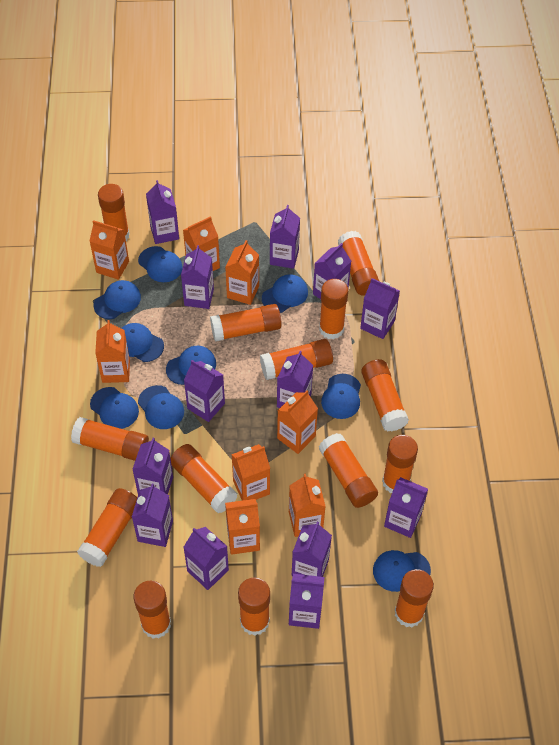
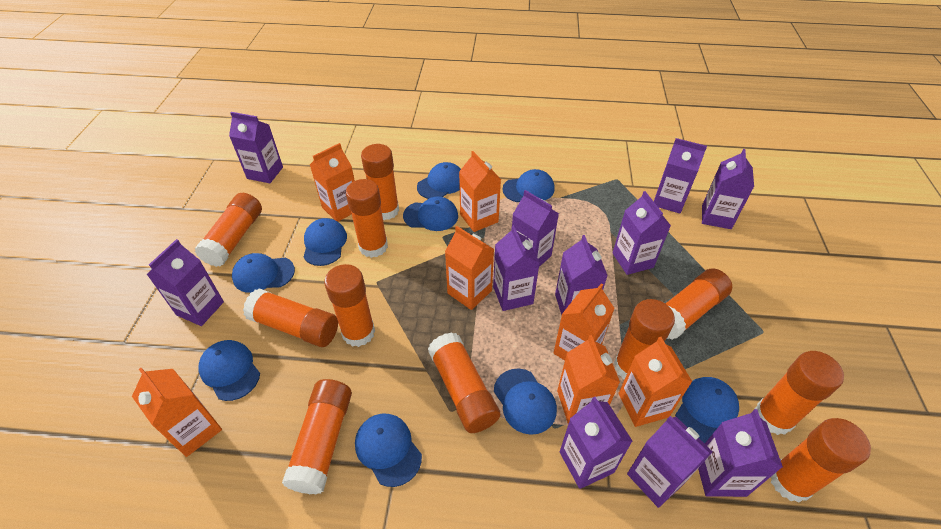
orange carton: [90,220,129,280] [95,320,130,383] [183,216,220,271] [225,240,259,305] [225,499,260,555] [231,444,270,501] [277,390,318,454] [289,473,326,537] = 8 -> [132,368,222,457] [310,143,355,222] [445,226,494,310] [459,151,501,232] [554,283,615,360] [557,335,620,424] [618,337,692,427] = 7
orange glue stick: [71,417,149,461] [77,488,137,567] [98,184,130,241] [133,581,171,639] [170,444,238,513] [210,304,282,341] [238,578,270,636] [260,339,333,380] [319,279,348,340] [319,433,378,508] [338,231,379,296] [361,359,409,432] [382,435,418,493] [395,569,434,627] = 14 -> [195,193,262,267] [243,288,338,347] [282,379,352,495] [324,264,375,347] [346,179,388,258] [361,144,399,220] [428,332,500,433] [614,299,675,379] [665,269,732,340] [755,351,844,435] [771,418,871,502] = 11
purple carton: [132,438,173,495] [132,484,173,547] [146,180,179,244] [181,245,214,309] [183,527,229,590] [184,360,225,422] [270,205,300,269] [277,351,313,408] [289,574,325,629] [292,522,332,577] [313,243,351,299] [360,278,400,339] [384,477,428,538] = 13 -> [147,239,224,326] [229,112,283,183] [493,225,540,311] [512,190,559,267] [555,235,608,315] [560,397,633,489] [612,191,671,275] [627,416,713,508] [654,138,707,214] [698,409,783,497] [702,149,754,229] = 11

